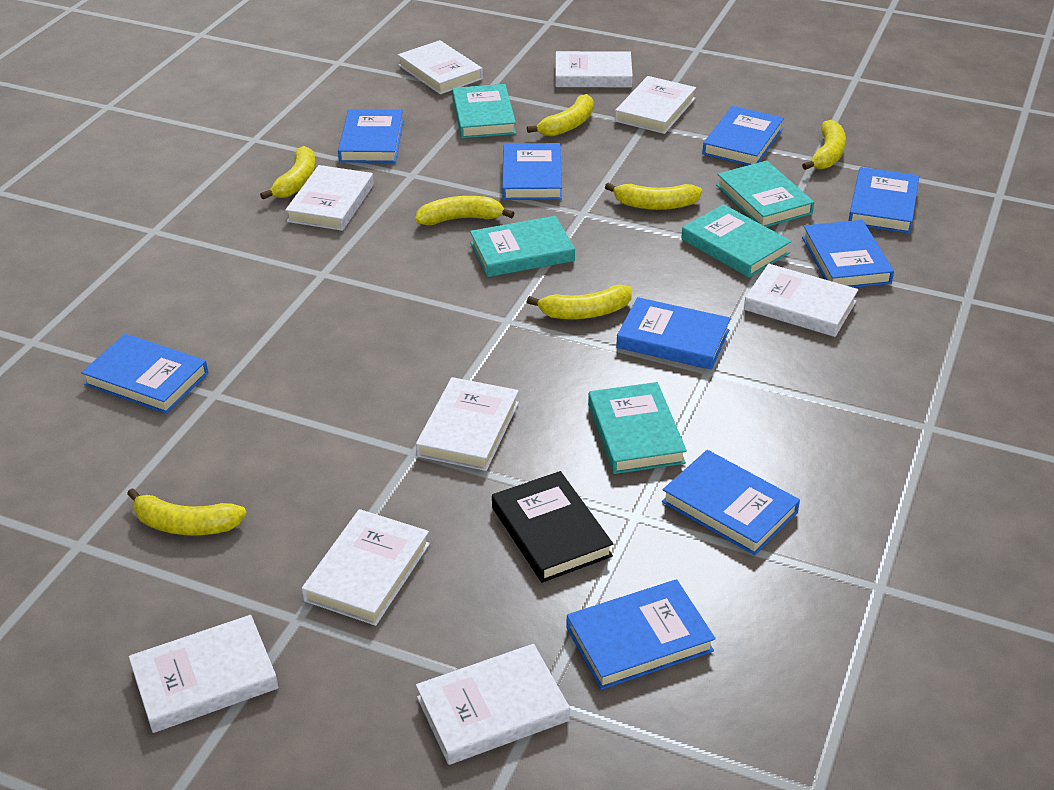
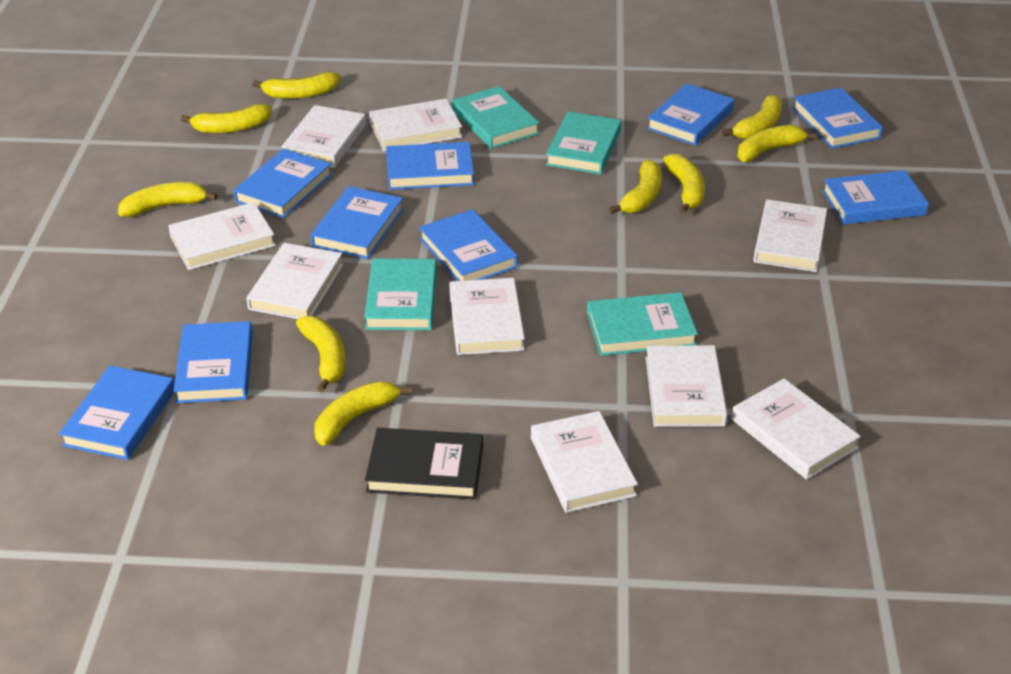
turquoise book: [452,84,516,138] [470,216,575,277] [588,382,687,474] [681,204,792,278] [716,160,814,227] = 5 -> [364,259,437,330] [452,86,539,149] [546,112,621,175] [587,292,698,356] = 4
yellow banana: [127,488,247,535] [260,146,316,199] [415,196,515,225] [527,94,594,137] [527,285,632,319] [605,183,702,210] [802,120,846,170] = 7 -> [118,182,218,217] [181,104,272,133] [252,72,340,99] [296,316,346,392] [314,381,412,446] [609,160,662,214] [663,154,705,214] [722,95,782,139] [737,125,817,162] = 9

